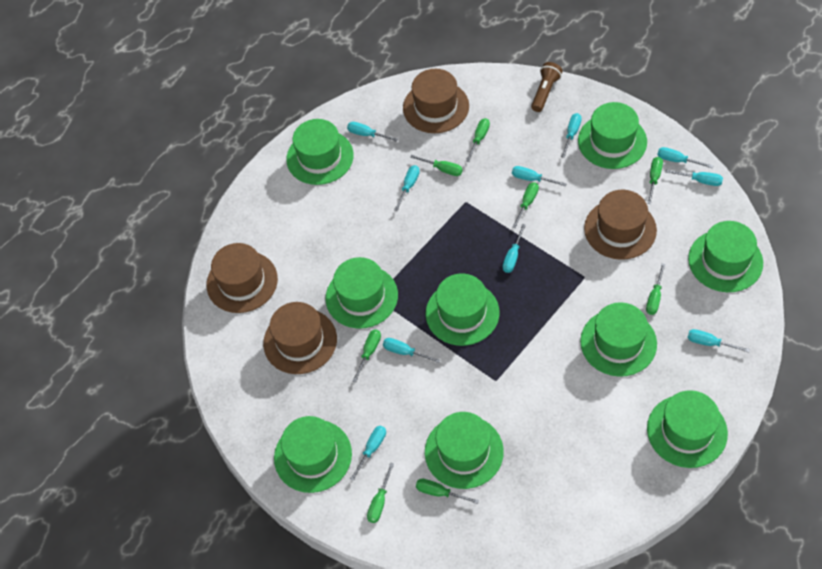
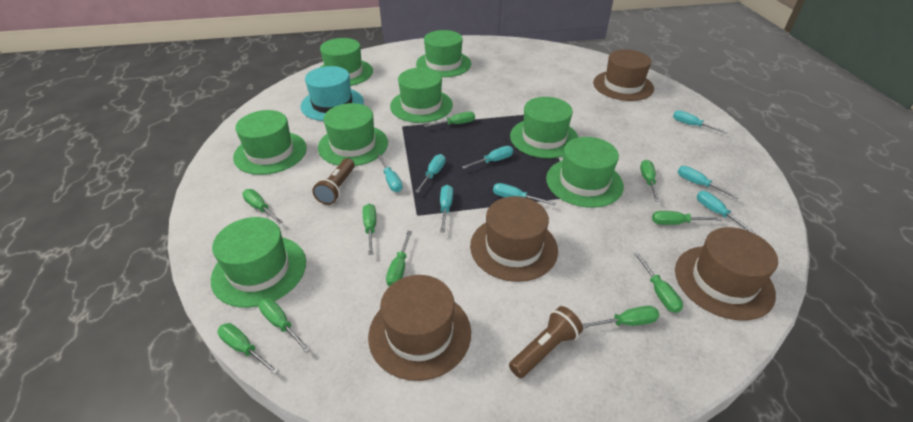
brown flashlight: [531,62,562,112] = 1 -> [312,158,355,205] [509,306,583,378] = 2
green hat: [274,416,352,493] [286,119,354,185] [326,257,398,329] [425,412,504,489] [426,273,499,346] [578,102,647,169] [580,302,657,377] [647,390,728,468] [688,221,763,292] = 9 -> [211,217,306,308] [233,110,307,175] [318,103,388,166] [319,38,373,86] [390,68,453,123] [416,30,471,77] [510,97,578,158] [546,137,624,208] = 8
green screwdriver: [352,329,381,383] [367,463,394,523] [410,155,463,176] [416,479,479,504] [466,118,490,162] [512,182,539,228] [646,263,665,315] [647,157,663,204] = 8 -> [218,323,279,375] [242,189,283,224] [259,298,311,353] [363,204,376,255] [386,231,412,286] [424,112,475,127] [582,306,659,328] [634,252,683,313] [640,160,660,202] [652,211,722,225] = 10
turquoise hat: none = 0 -> [300,66,364,121] = 1
turquoise screwdriver: [347,122,398,142] [350,426,386,481] [383,338,440,363] [394,165,420,211] [503,224,526,273] [512,166,567,186] [561,113,582,158] [657,147,713,168] [665,170,723,186] [688,329,750,353] = 10 -> [377,154,403,192] [415,154,445,193] [440,185,453,232] [462,146,513,169] [493,183,556,205] [673,110,728,134] [678,166,740,199] [697,191,756,234] = 8

